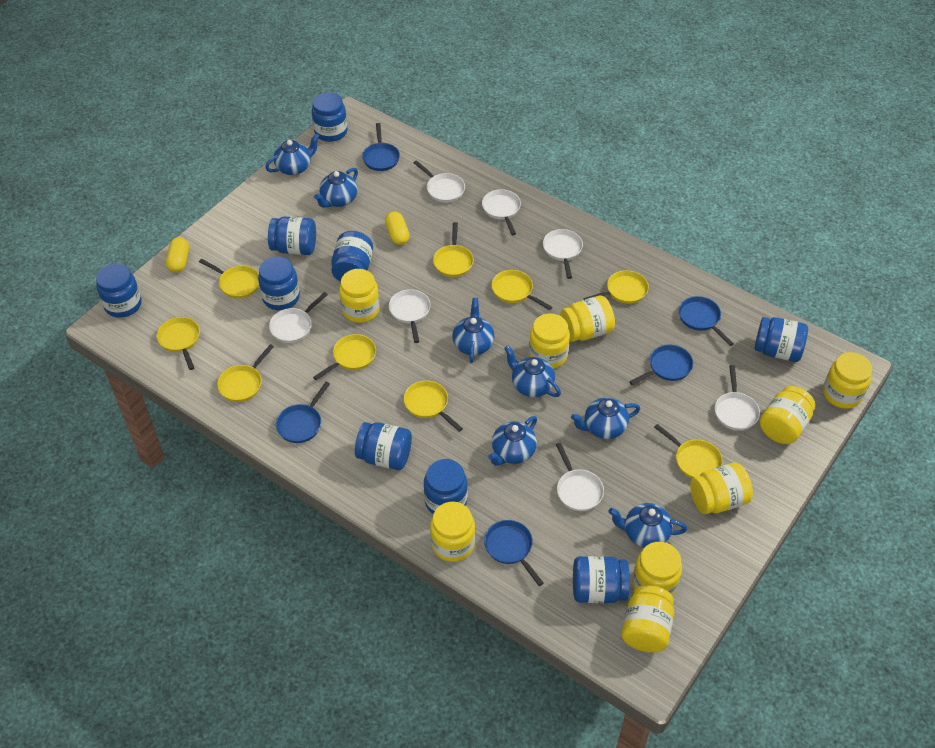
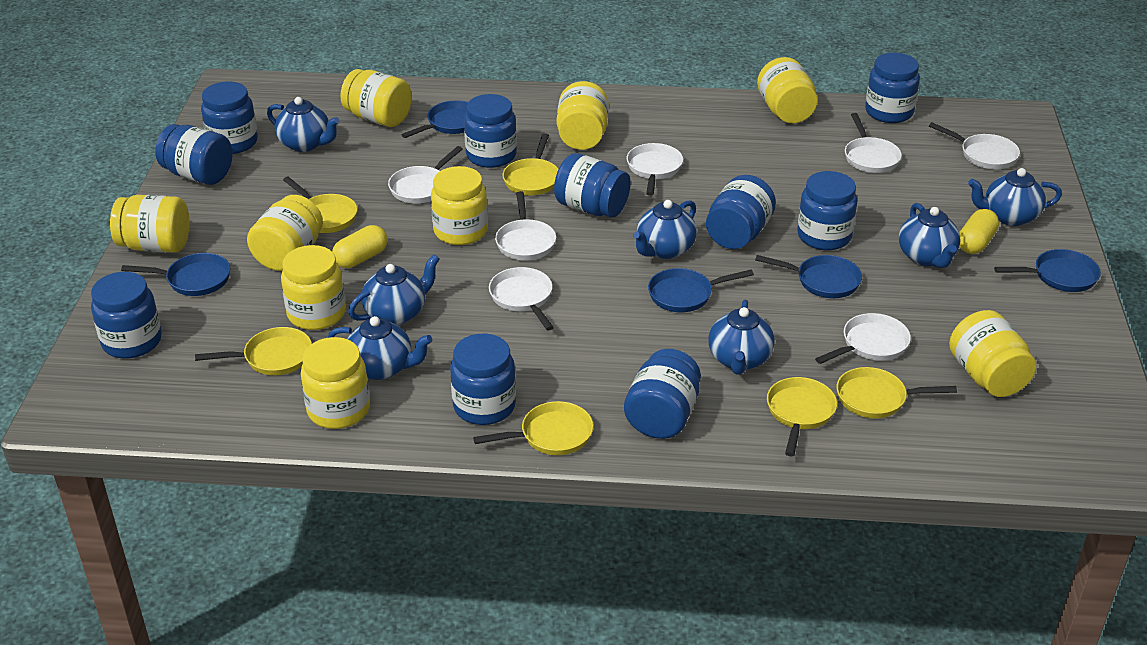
blue jar: [96,264,142,318] [258,256,300,310] [268,217,316,255] [312,92,348,142] [331,231,373,282] [355,422,412,470] [424,459,468,514] [573,556,630,603] [754,317,808,362] = 9 -> [91,272,162,359] [155,124,233,185] [201,81,258,154] [450,334,516,425] [464,94,517,168] [554,153,631,217] [624,349,701,439] [706,175,776,249] [797,171,857,250] [865,53,920,123] = 10
yellow pan: [157,317,200,370] [199,258,259,299] [217,344,274,402] [313,334,376,381] [404,380,463,432] [433,222,474,277] [492,270,552,310] [583,270,649,304] [654,424,723,478] = 9 -> [195,327,312,375] [283,177,357,233] [473,401,593,455] [503,133,558,195] [767,377,837,456] [837,367,957,418] = 6

